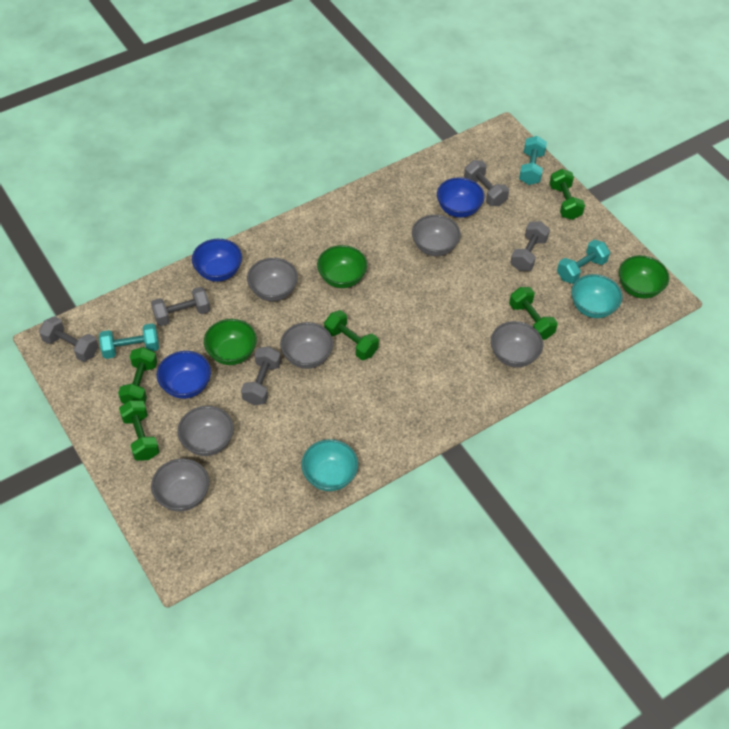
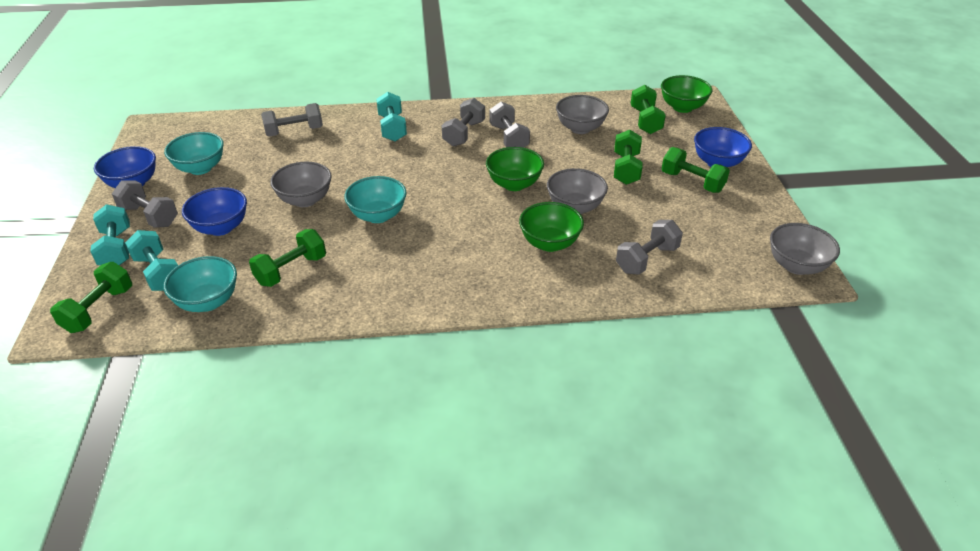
grey bowl: [151,458,209,512] [177,406,234,456] [247,258,298,301] [280,322,333,369] [412,215,461,256] [491,321,543,368] = 6 -> [270,162,332,207] [547,168,608,214] [556,95,609,134] [770,223,840,275] = 4
turquoise bowl: [301,439,358,491] [571,274,623,318] = 2 -> [163,256,237,312] [164,132,224,175] [344,176,407,223] = 3

